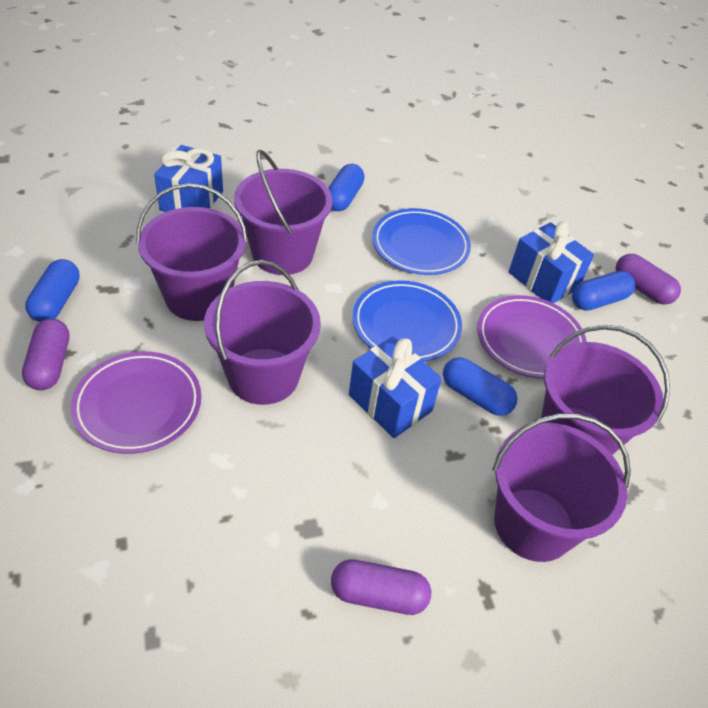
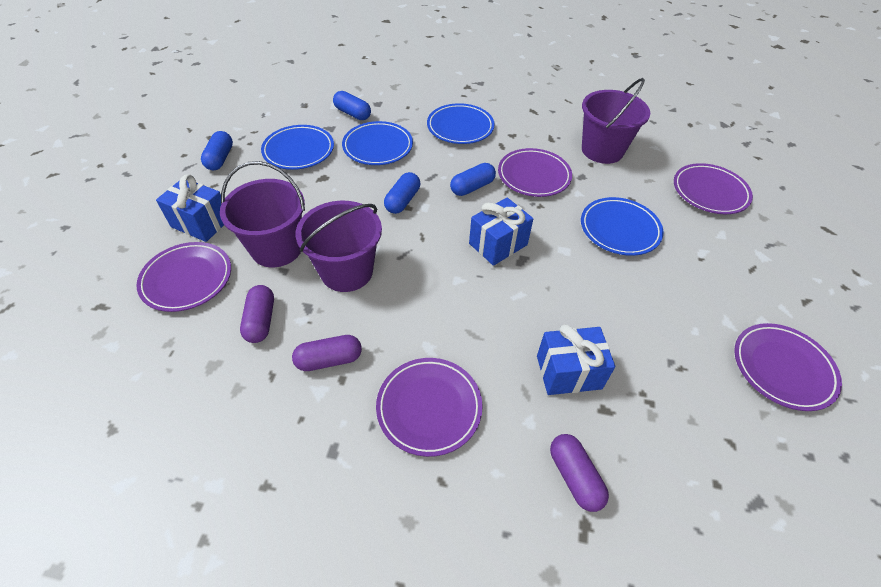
blue plate: [353,280,462,362] [372,208,471,275] = 2 -> [261,125,334,170] [342,121,413,165] [427,103,495,144] [581,197,664,256] = 4
purple bucket: [136,183,248,321] [204,260,321,405] [234,150,333,275] [492,413,631,562] [541,325,670,455] = 5 -> [220,161,305,267] [296,201,382,292] [582,78,650,164] = 3
purple plate: [71,351,201,454] [477,295,587,379] = 2 -> [136,242,231,312] [376,358,483,457] [498,148,572,197] [674,163,753,214] [734,323,842,411] = 5

